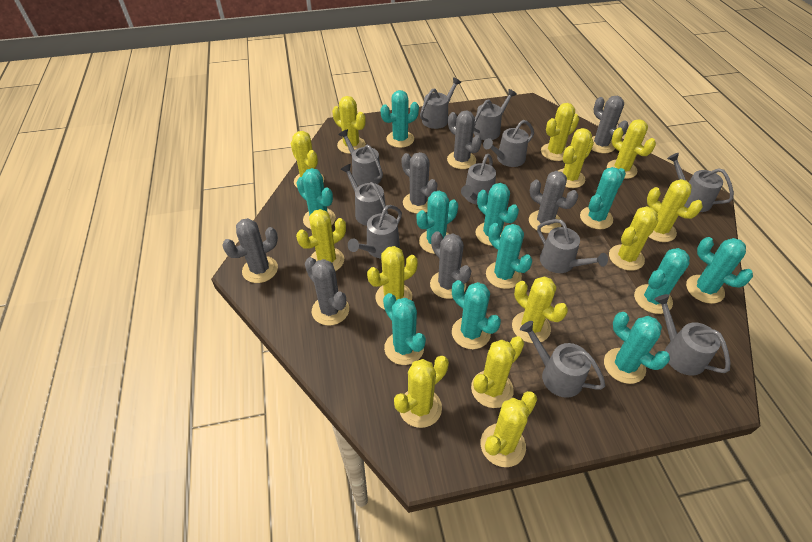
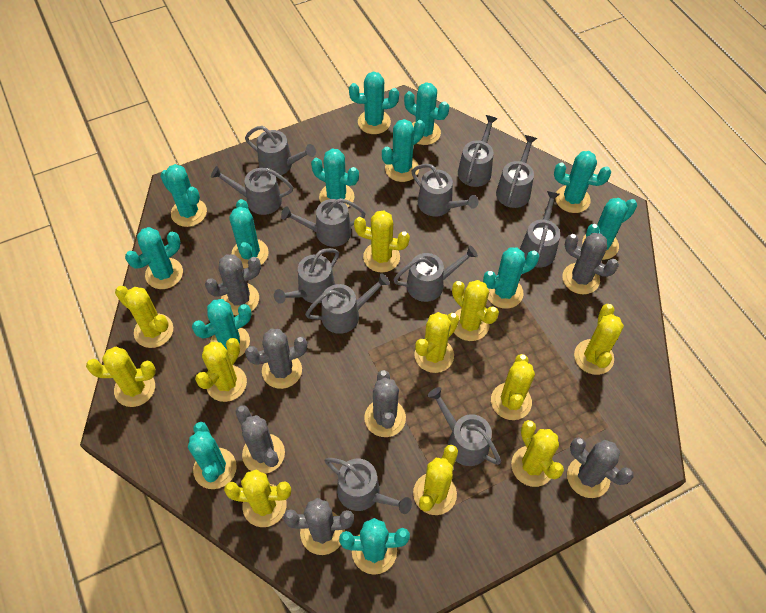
grey watering can: [338,129,383,186] [340,164,388,226] [348,205,402,258] [420,77,461,129] [461,154,496,205] [473,89,517,140] [483,120,534,167] [520,321,605,398] [537,219,608,273] [654,294,730,375] [667,153,734,212] = 11 -> [211,166,293,215] [245,126,316,175] [274,248,339,304] [281,198,366,247] [305,273,390,334] [325,458,412,514] [393,245,478,302] [412,164,478,217] [428,387,501,466] [458,115,498,187] [496,135,537,208] [520,191,560,268] = 12
turquoise cactus: [296,168,336,229] [381,90,419,148] [383,293,426,365] [417,191,458,254] [452,280,501,349] [476,183,519,246] [486,223,532,289] [580,167,626,229] [604,312,670,384] [634,248,690,314] [686,237,753,304] = 11 -> [125,227,183,289] [160,164,207,227] [188,422,237,489] [192,299,252,357] [229,199,269,269] [311,149,359,207] [339,518,410,575] [349,71,399,134] [382,119,425,182] [404,82,449,145] [483,247,539,309] [554,151,611,213] [582,198,637,260] = 13
yellow cactus: [291,131,324,187] [296,209,346,271] [332,96,366,154] [367,246,418,310] [394,356,449,428] [471,336,524,408] [481,391,537,467] [512,276,568,343] [541,103,579,161] [558,128,594,188] [607,119,656,179] [609,206,658,271] [647,179,703,242] = 13 -> [86,347,156,407] [115,286,173,348] [195,338,247,402] [224,469,291,527] [354,210,410,273] [413,445,458,515] [414,312,459,373] [452,280,499,341] [491,354,535,420] [511,420,564,487] [574,304,624,375] = 11

